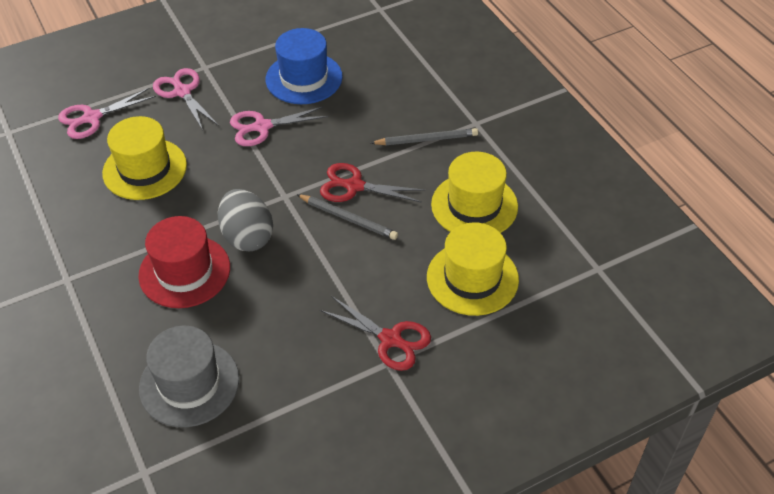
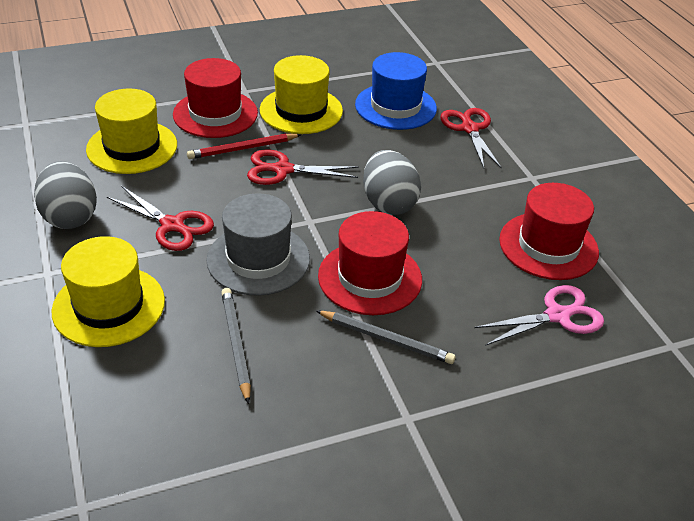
grey egg: [218,189,273,252] = 1 -> [34,161,97,229] [363,150,421,215] = 2
pink scissors: [58,88,156,139] [153,68,219,130] [230,106,329,146] = 3 -> [474,285,604,346] = 1
red hat: [138,216,230,308] = 1 -> [173,58,258,138] [318,211,422,315] [499,183,599,280] = 3
red pencil: none = 0 -> [187,133,302,159] = 1
red scissors: [320,163,425,203] [320,296,431,371] = 2 -> [107,186,214,251] [247,150,358,185] [440,108,502,169] = 3

